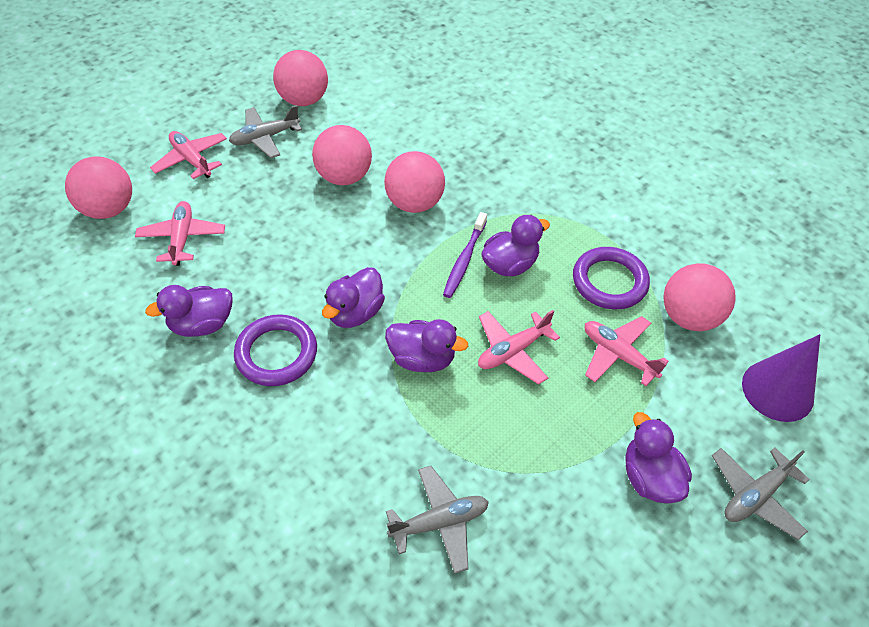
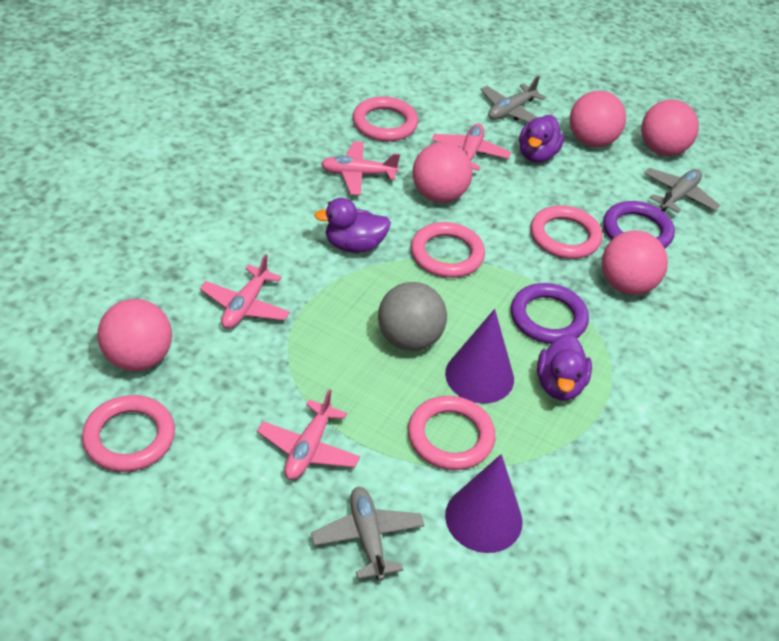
grey ball: none = 0 -> [378,282,447,351] = 1
pink ring: none = 0 -> [82,395,175,472] [353,96,418,141] [408,396,496,470] [411,222,485,278] [530,205,602,259] = 5
purple cone: [742,334,820,422] = 1 -> [445,309,514,404] [445,454,523,553] = 2
purple duck: [145,285,232,337] [322,267,385,328] [385,319,468,372] [481,215,550,277] [625,412,692,504] = 5 -> [314,198,391,253] [519,115,564,163] [537,334,592,401] = 3
purple toothbrush: [443,212,487,298] = 1 -> none = 0

